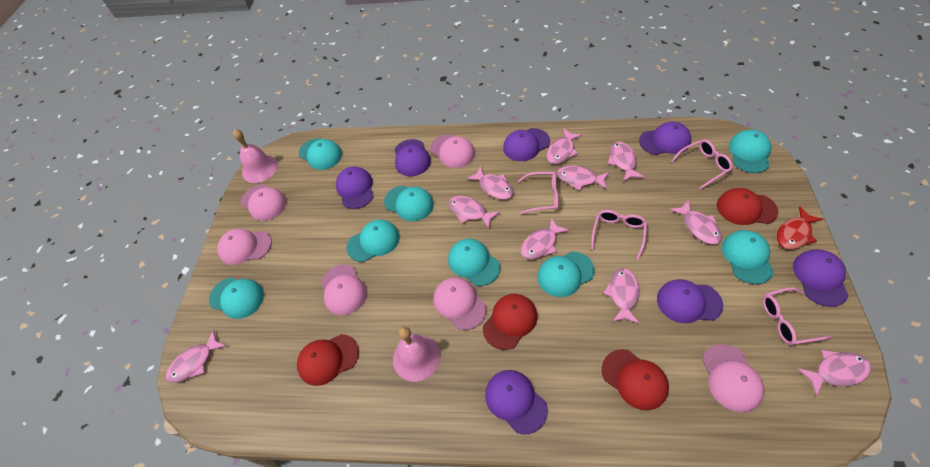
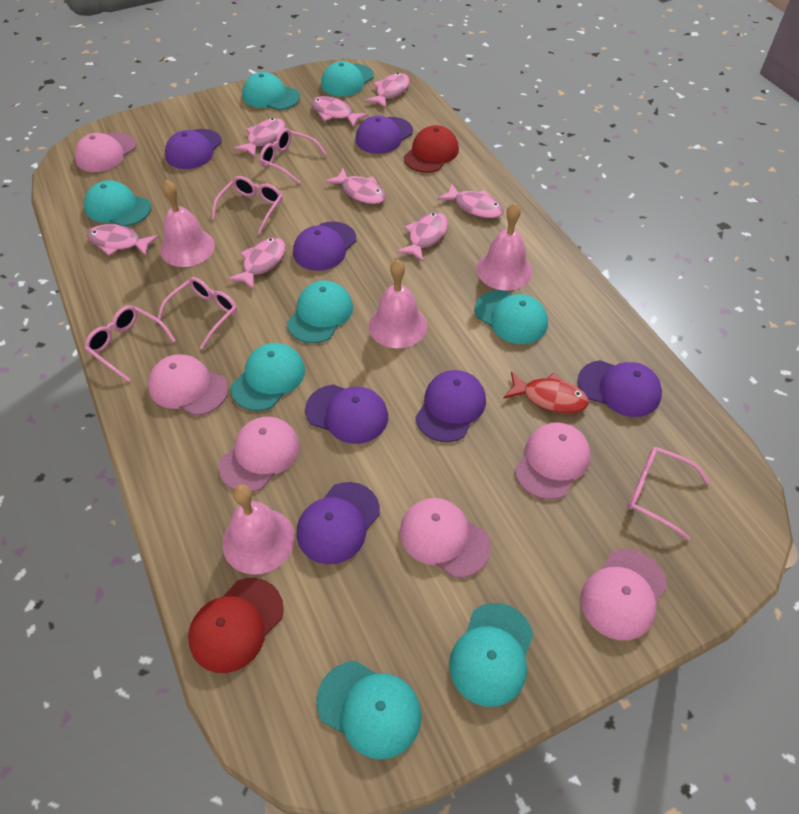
pink bell: [233,129,278,183] [393,327,440,382] = 2 -> [160,180,215,267] [223,485,295,575] [368,259,427,348] [477,203,532,291] = 4
pink fish: [166,330,226,383] [448,196,500,228] [466,166,513,200] [521,217,569,259] [547,128,582,164] [556,165,609,191] [604,268,640,324] [608,142,644,182] [670,200,722,245] [798,350,871,396] = 10 -> [87,224,159,256] [227,237,285,290] [233,118,285,157] [311,96,368,127] [325,168,386,204] [365,73,410,108] [396,212,448,262] [437,183,504,218] = 8
pink glasses: [518,172,559,215] [591,210,647,260] [671,139,733,190] [763,287,832,345] = 4 -> [84,305,176,382] [157,277,237,349] [212,176,282,234] [259,128,327,184] [628,447,710,541] = 5
red cap: [297,334,359,386] [483,294,537,350] [602,349,669,410] [717,188,778,225] = 4 -> [188,578,284,673] [404,125,459,173] = 2

